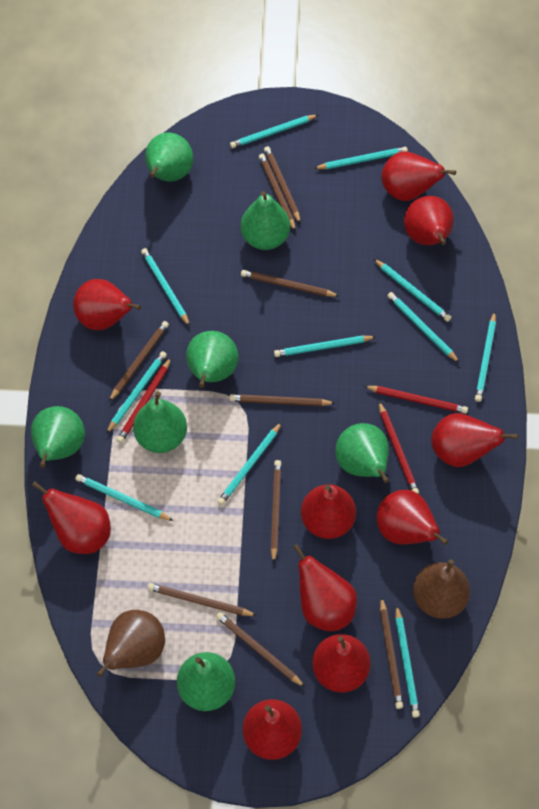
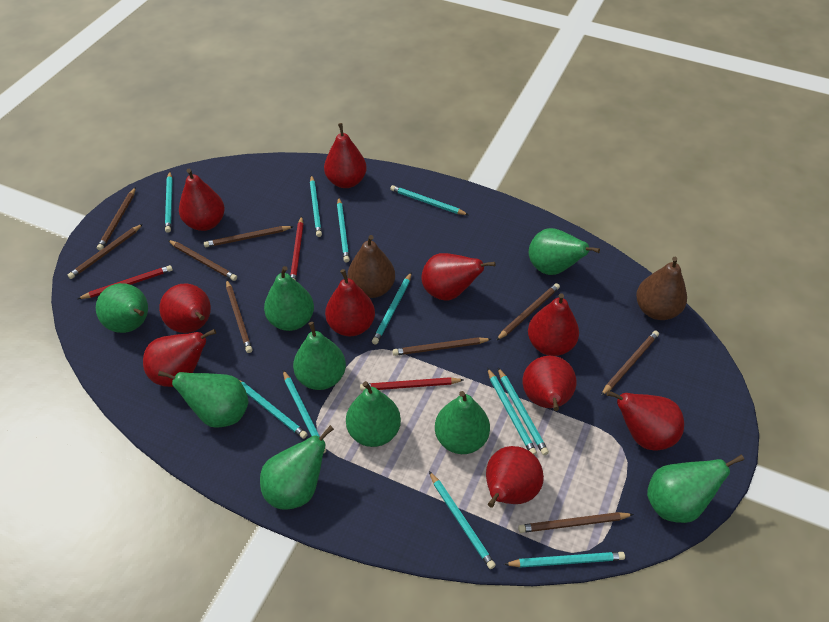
green pear: [31,406,85,468] [133,391,187,453] [145,133,193,181] [177,652,235,711] [186,331,238,387] [241,191,290,250] [335,423,389,483] = 7 -> [96,283,148,333] [158,371,248,428] [260,425,334,510] [264,266,314,331] [293,322,346,390] [346,381,401,447] [435,391,490,454] [529,228,600,275] [647,455,744,523] = 9

